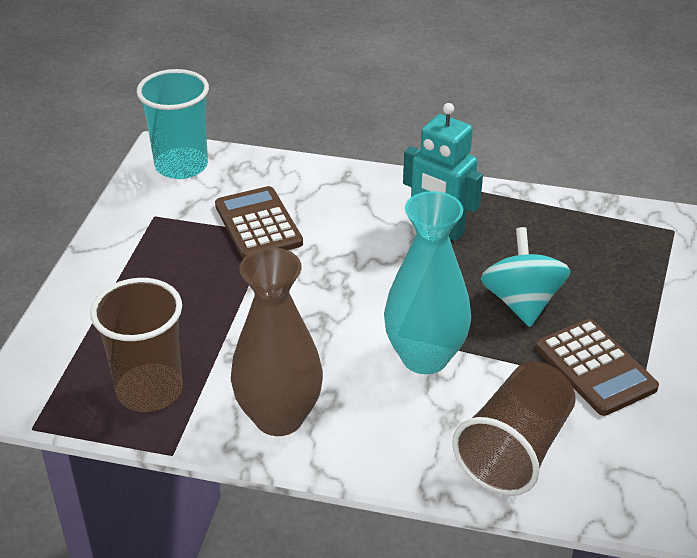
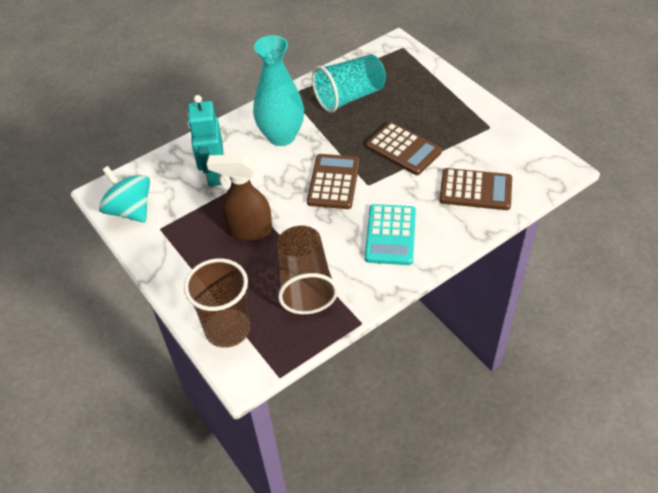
brown calculator: [215,186,303,259] [536,319,659,416] = 2 -> [307,154,360,209] [366,122,442,175] [439,168,512,210] = 3
brown spray bottle: none = 0 -> [207,154,272,240] = 1
brown vase: [231,247,323,436] = 1 -> none = 0
turquoise calculator: none = 0 -> [365,204,416,265] = 1

